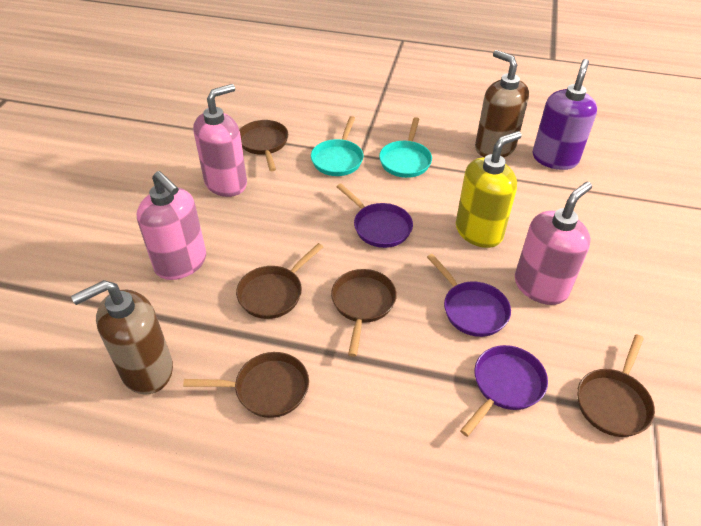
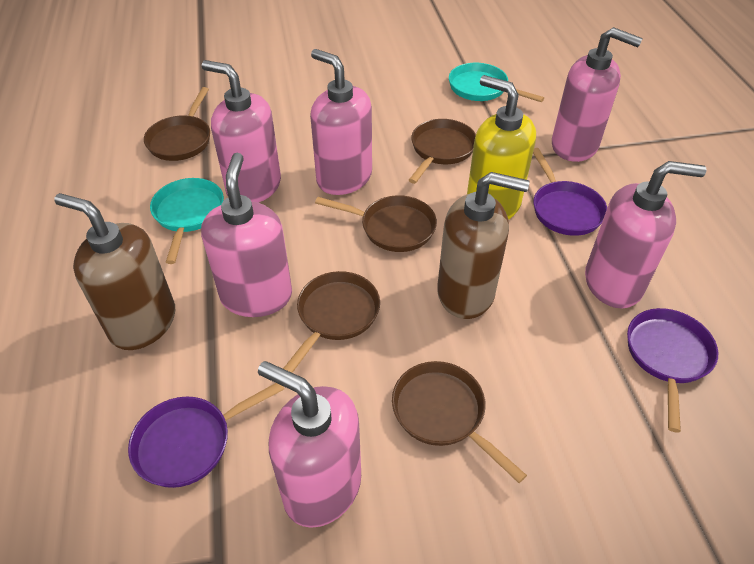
pink soap dispenser: [137,171,206,280] [193,84,247,197] [515,182,592,305] = 3 -> [201,153,292,317] [202,60,281,203] [258,361,361,528] [310,49,372,195] [552,27,643,162] [585,161,706,308] = 6
purple soap dispenser: [533,59,597,170] = 1 -> none = 0

